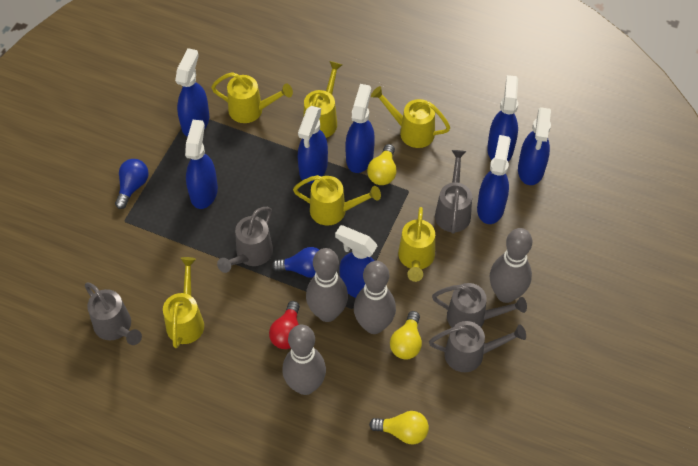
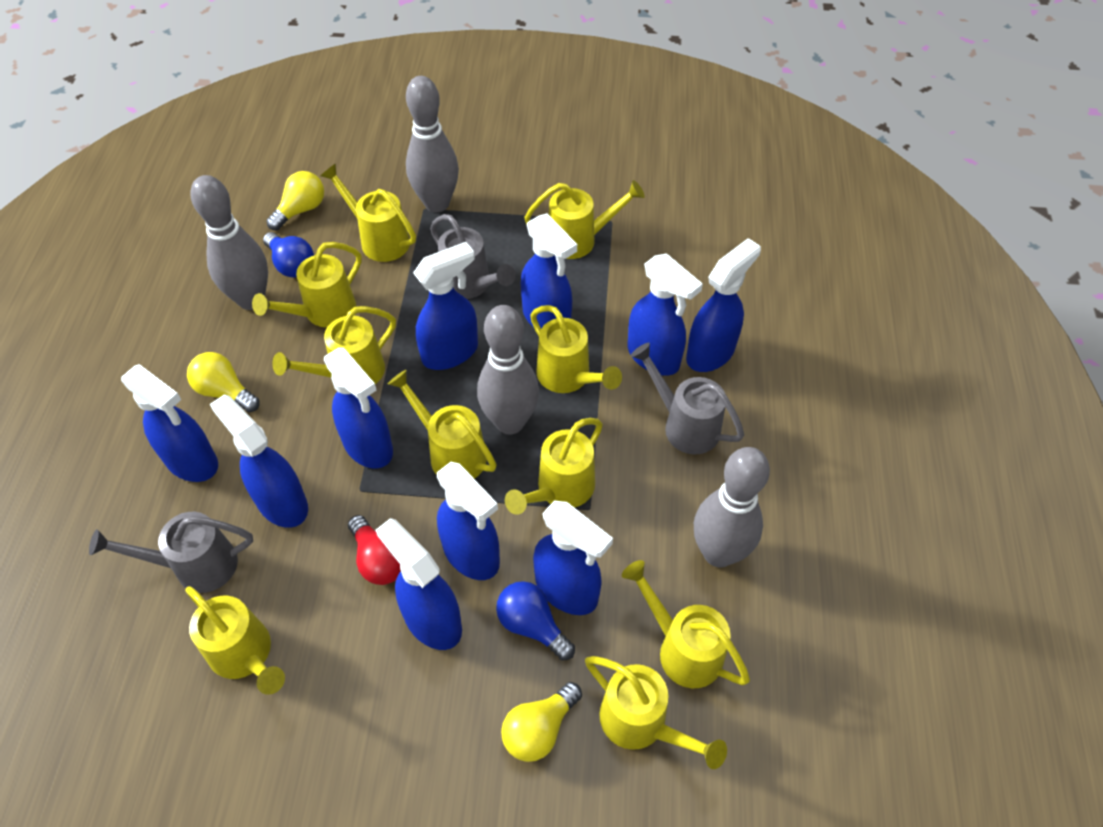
blue spray bottle: [175,48,209,137] [185,120,218,209] [298,106,328,184] [335,225,377,298] [346,84,375,173] [477,135,511,224] [487,75,518,161] [518,107,551,185] = 8 -> [121,364,218,482] [210,394,308,528] [324,348,393,469] [375,518,462,650] [413,242,478,370] [437,462,500,580] [521,213,577,328] [533,501,613,615] [628,253,703,375] [686,238,761,372] = 10
grey watering can: [85,283,142,345] [217,207,273,273] [429,321,526,372] [432,283,527,328] [435,150,472,234] = 5 -> [89,512,253,593] [430,214,516,299] [630,343,744,455] = 3
yellow watering can: [163,257,204,348] [211,72,293,123] [293,175,381,225] [303,61,342,138] [371,86,450,148] [398,207,435,282] = 6 -> [185,586,285,695] [252,242,362,328] [272,306,396,384] [320,163,416,262] [388,370,497,479] [505,418,603,515] [524,180,645,259] [530,305,622,393] [585,656,727,769] [622,560,750,688] = 10

